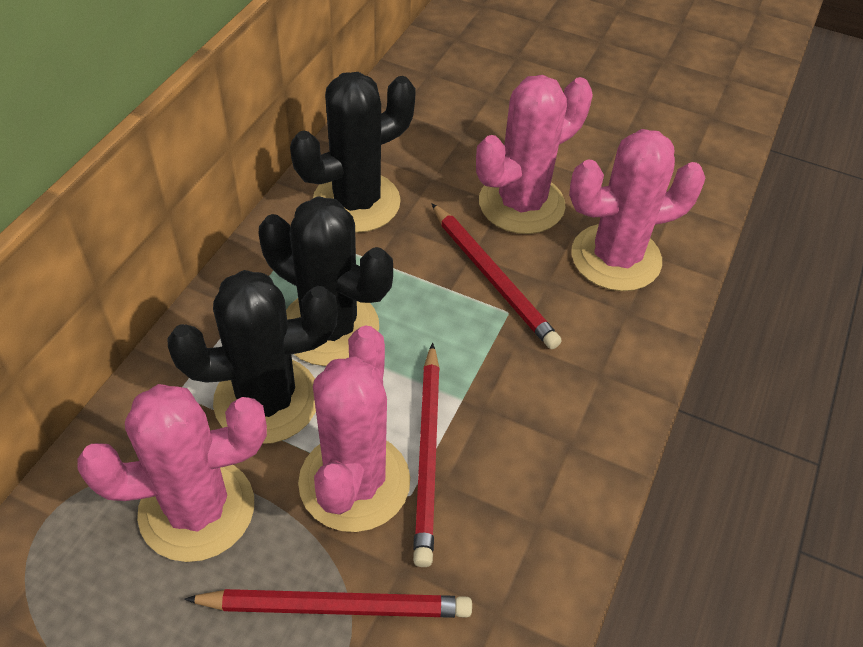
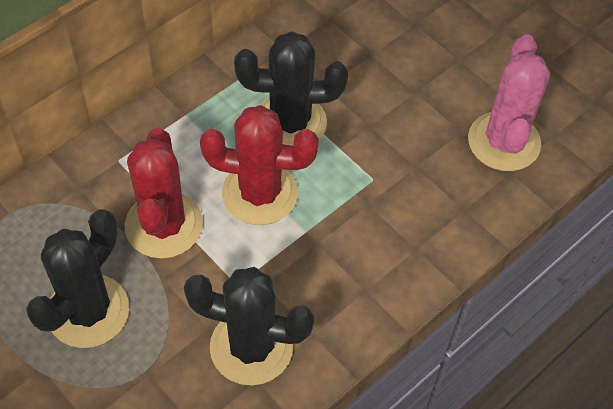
pink cactus: [77,384,267,562] [298,325,410,532] [476,75,593,234] [569,129,706,291] = 4 -> [468,34,550,171] = 1
red cactus: none = 0 -> [125,128,203,259] [200,105,319,225] = 2
red pencil: [184,589,472,618] [413,343,440,567] [431,203,562,349] = 3 -> none = 0

